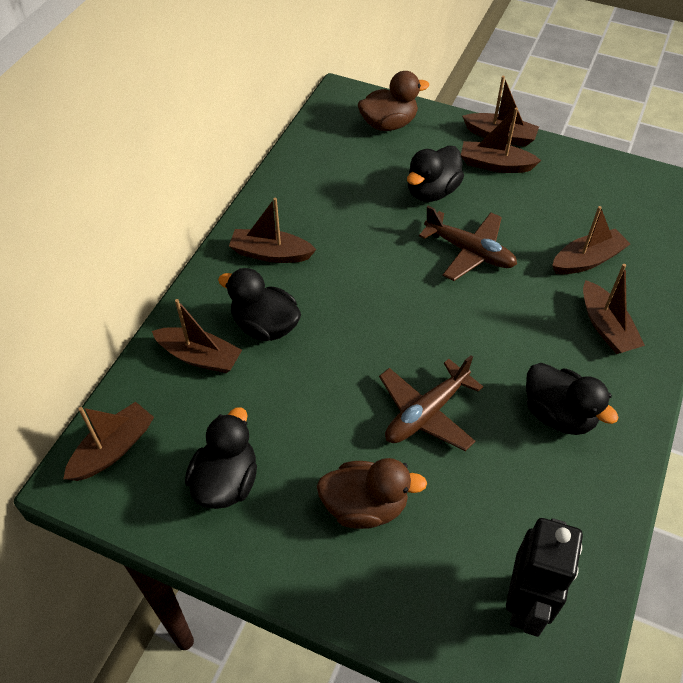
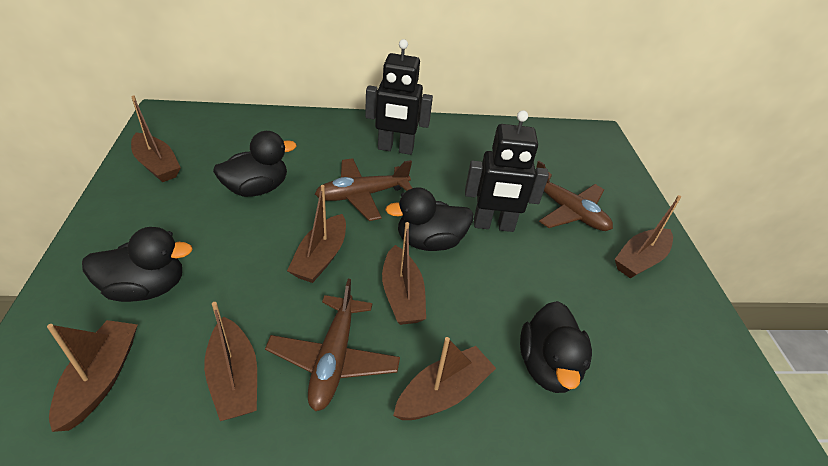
black robot: [506,518,583,637] = 1 -> [365,39,433,155] [465,110,549,232] = 2
brown duck: [317,458,427,529] [358,71,429,131] = 2 -> none = 0
brown plane: [379,355,483,451] [419,206,517,281] = 2 -> [265,279,400,411] [315,158,412,221] [536,161,613,231] = 3

